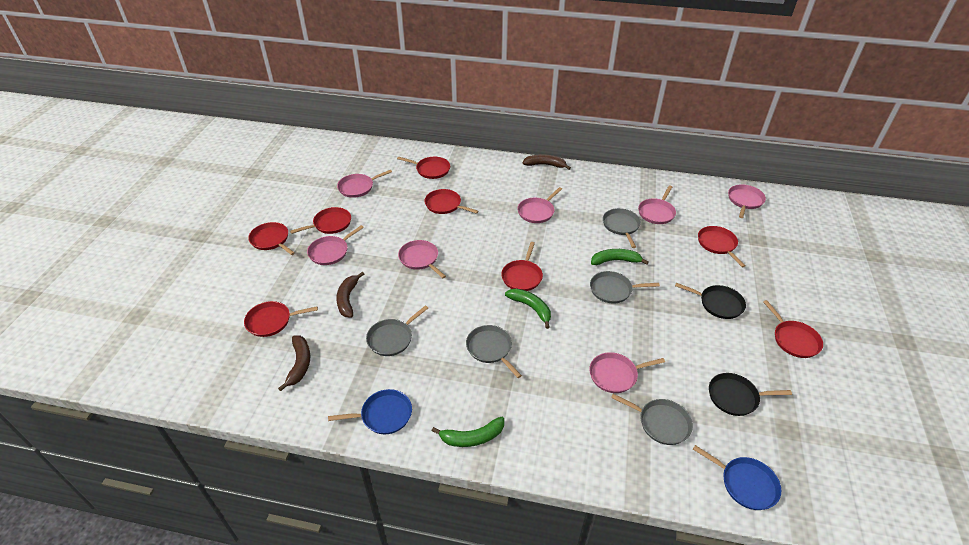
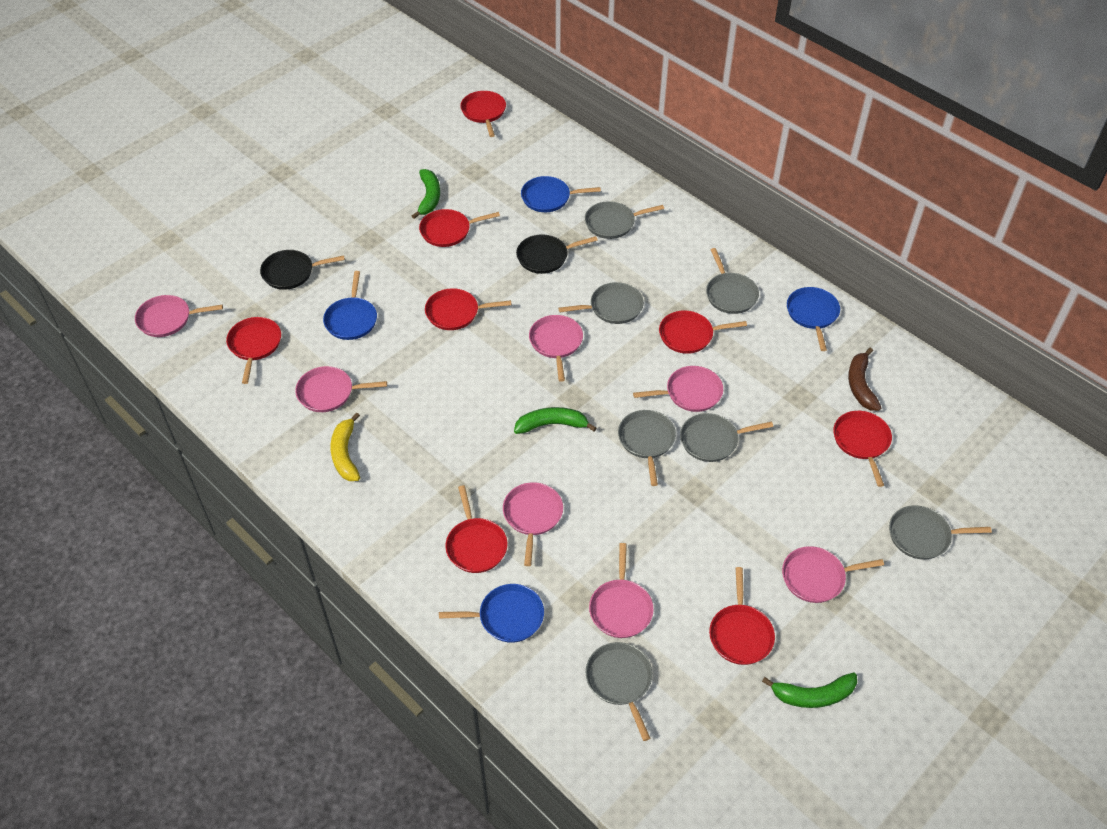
blue pan: [328,389,412,434] [693,445,781,510] = 2 -> [323,271,377,340] [439,584,544,643] [521,176,601,212] [787,287,840,351] = 4
brown banana: [278,336,310,391] [336,272,364,317] [522,154,571,170] = 3 -> [848,348,881,411] = 1
grey pan: [366,305,428,356] [466,325,522,378] [590,271,660,304] [603,208,641,248] [611,394,693,445] = 5 -> [558,282,644,324] [585,201,664,239] [586,642,652,741] [618,410,676,486] [680,413,773,462] [706,248,759,314] [889,505,992,560] = 7
yellow banana: none = 0 -> [330,412,360,481] = 1

